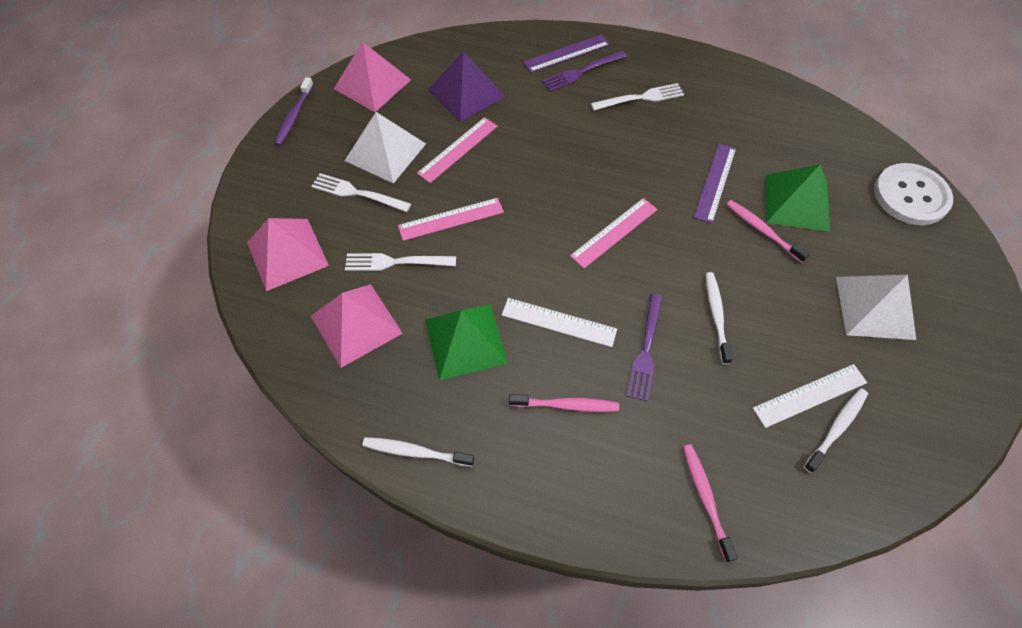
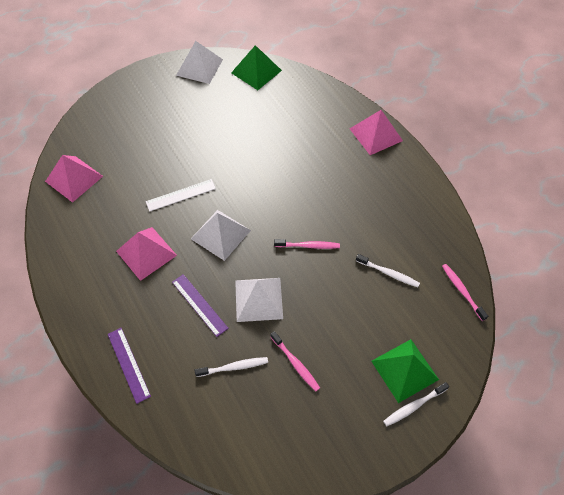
pink ruler: [398,198,504,241] [417,117,498,183] [570,198,658,268] = 3 -> none = 0
purple fork: [542,51,627,92] [626,294,663,402] = 2 -> none = 0
purple pyramid: [428,51,505,122] = 1 -> none = 0
purple toothbrush: [274,77,313,146] = 1 -> none = 0
white button: [874,163,953,225] = 1 -> none = 0
white fork: [311,173,411,212] [345,253,456,271] [591,83,684,111] = 3 -> none = 0
white pyramid: [345,112,426,184] [836,275,916,340] = 2 -> [176,41,223,84] [191,210,251,261] [235,278,283,322] = 3
white ruler: [502,298,617,347] [753,364,867,428] = 2 -> [146,179,216,212] = 1

